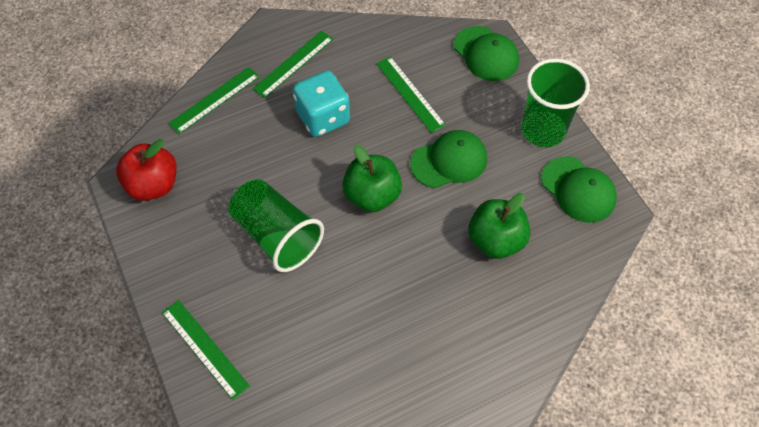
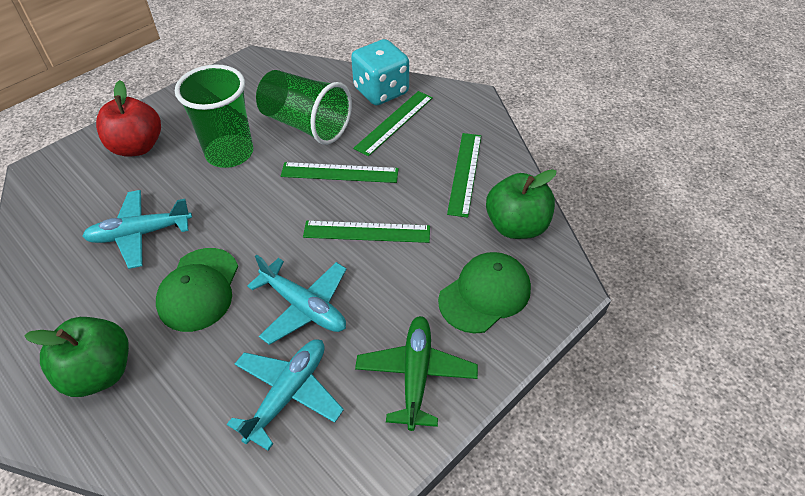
green cap: [410,130,487,188] [454,26,519,81] [541,157,617,223] = 3 -> [156,248,238,332] [438,252,531,333] = 2
green plane: none = 0 -> [355,316,478,431] = 1
turquoise plane: none = 0 -> [82,190,192,269] [227,339,344,451] [247,255,346,345] = 3

